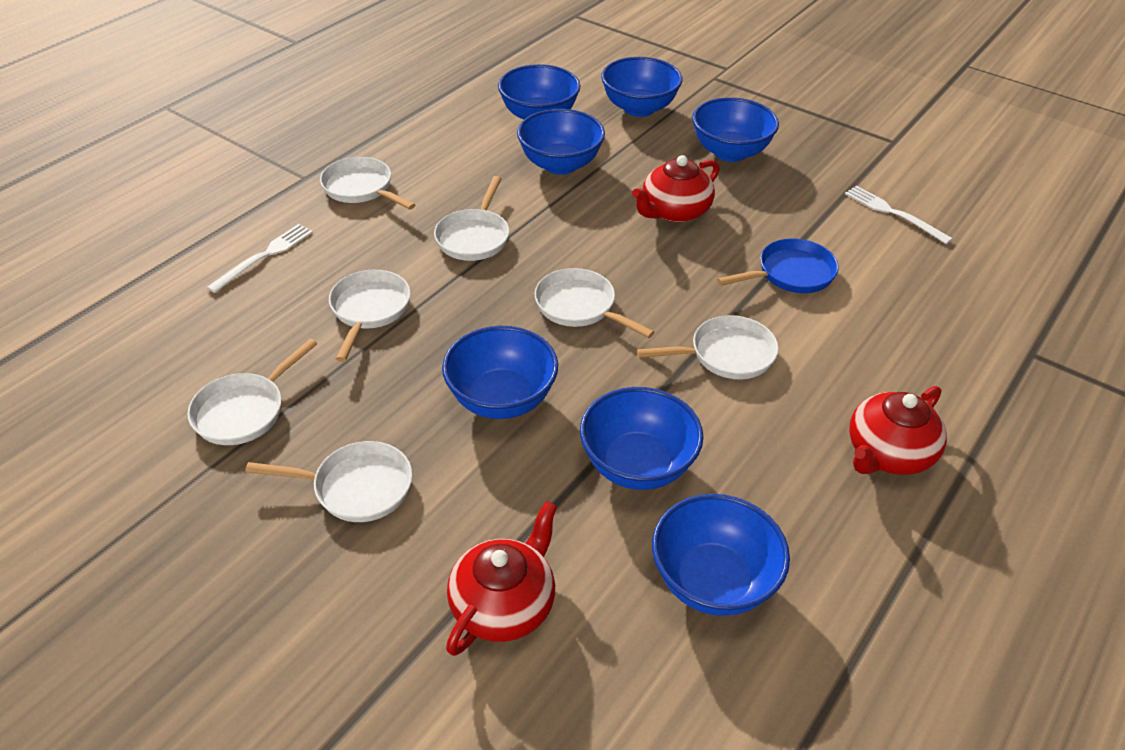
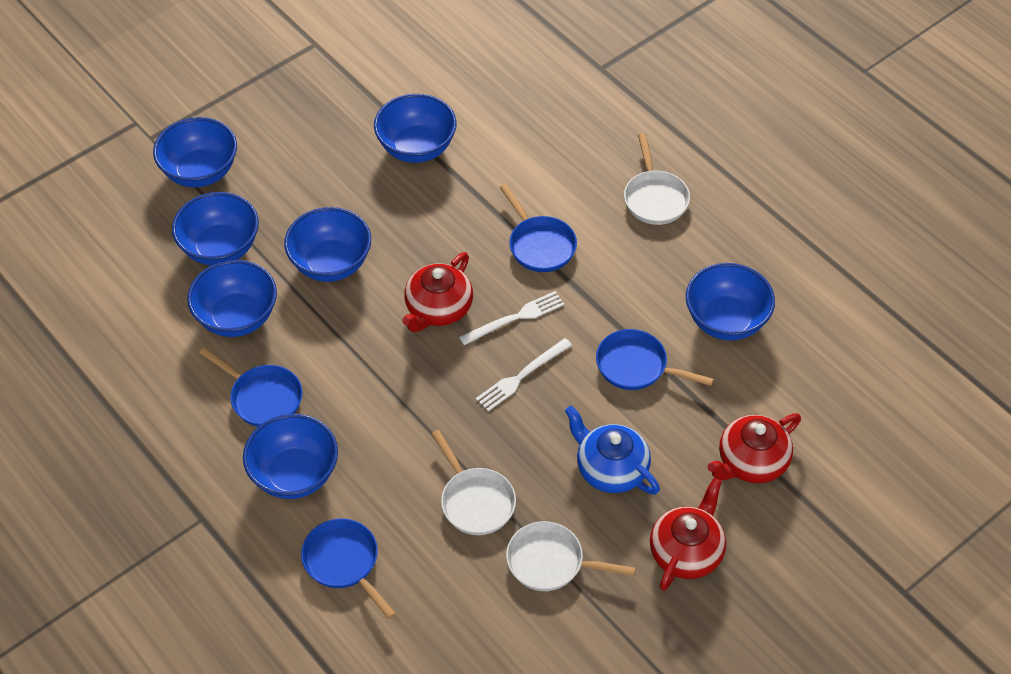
blue pan: [717,238,839,293] = 1 -> [199,347,303,427] [301,518,396,619] [500,184,577,272] [596,329,714,390] = 4
blue teapot: none = 0 -> [565,406,660,495] = 1
white pan: [187,338,318,445] [245,441,412,522] [320,157,415,210] [329,270,411,362] [434,176,509,261] [535,268,654,338] [637,315,779,380] = 7 -> [431,430,516,535] [506,521,636,591] [624,133,690,225] = 3

